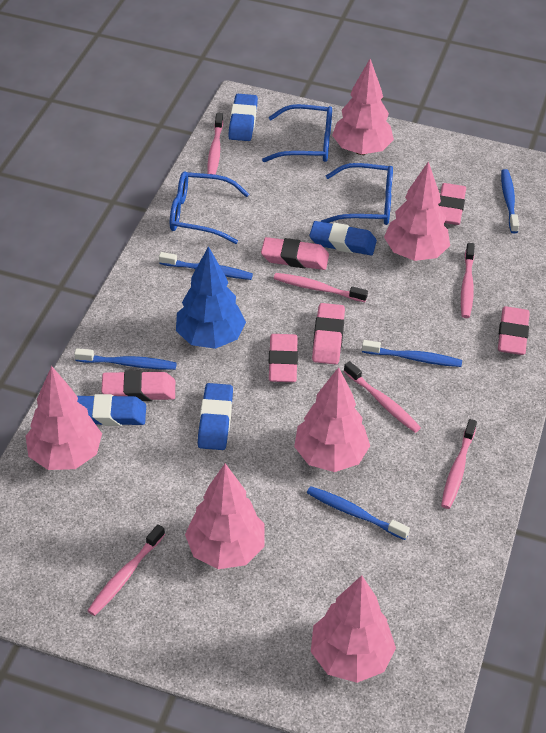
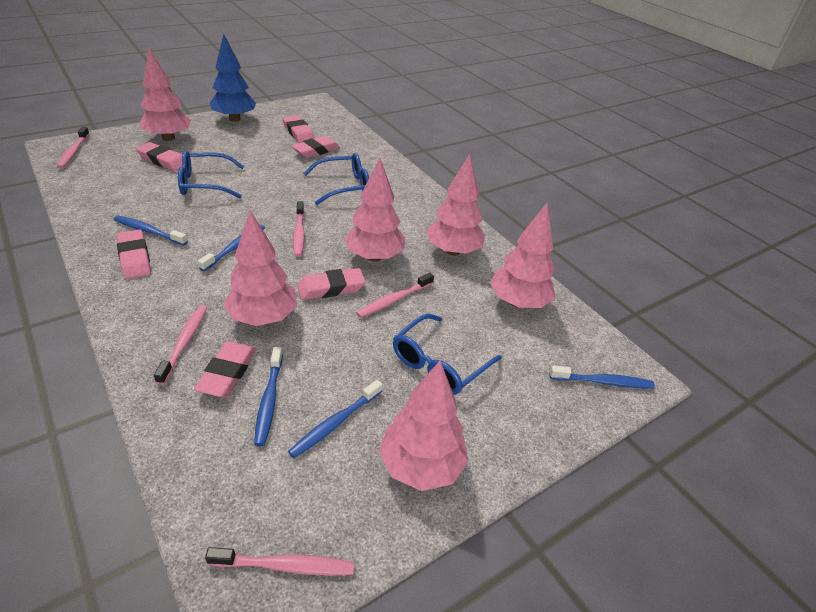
blue eraser: [77,394,146,426] [198,383,233,450] [228,94,258,141] [309,221,377,255] = 4 -> none = 0
pink toothbrush: [87,524,165,616] [207,113,223,175] [274,273,368,302] [344,361,421,433] [441,419,477,509] [461,243,475,318] = 6 -> [57,127,90,169] [154,305,207,385] [205,547,354,576] [293,201,305,257] [356,273,434,318] = 5

